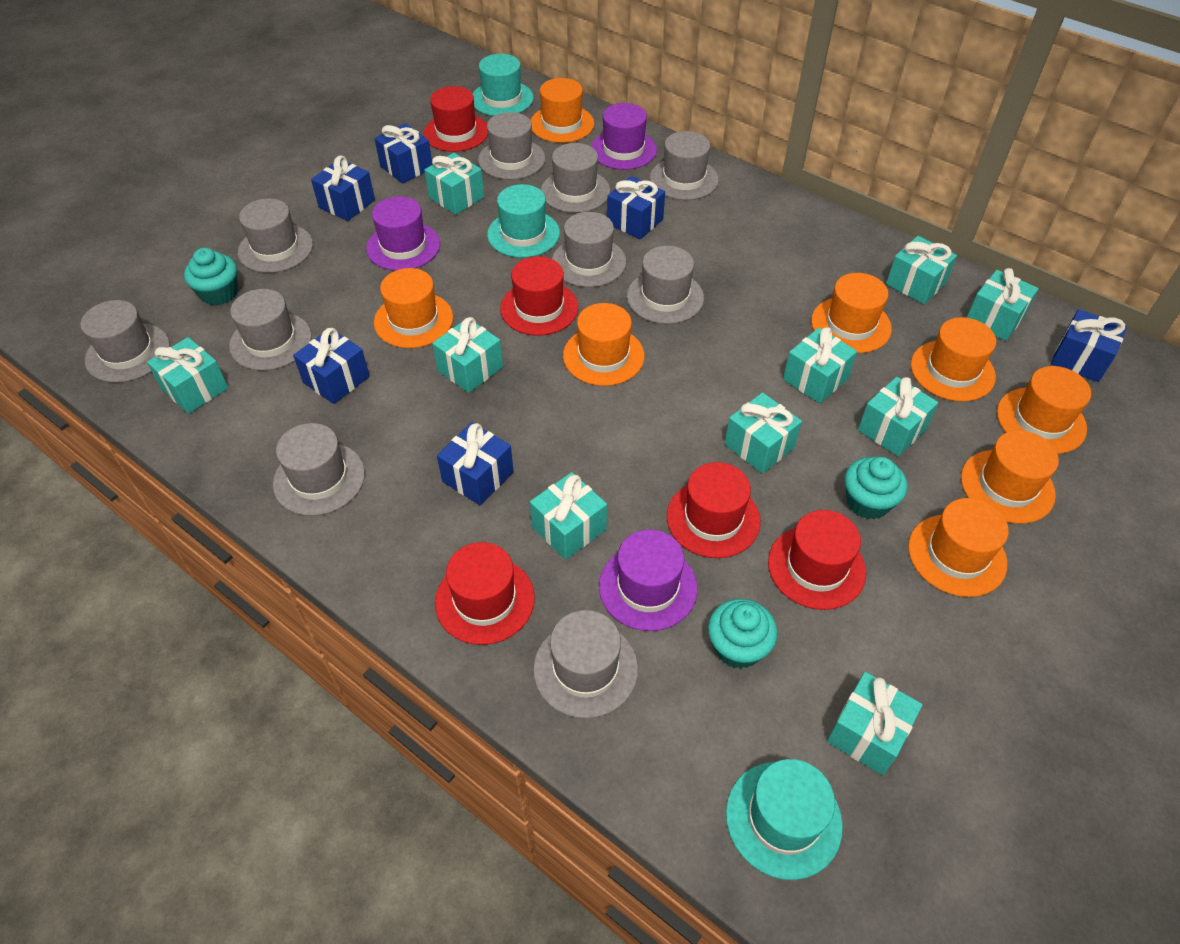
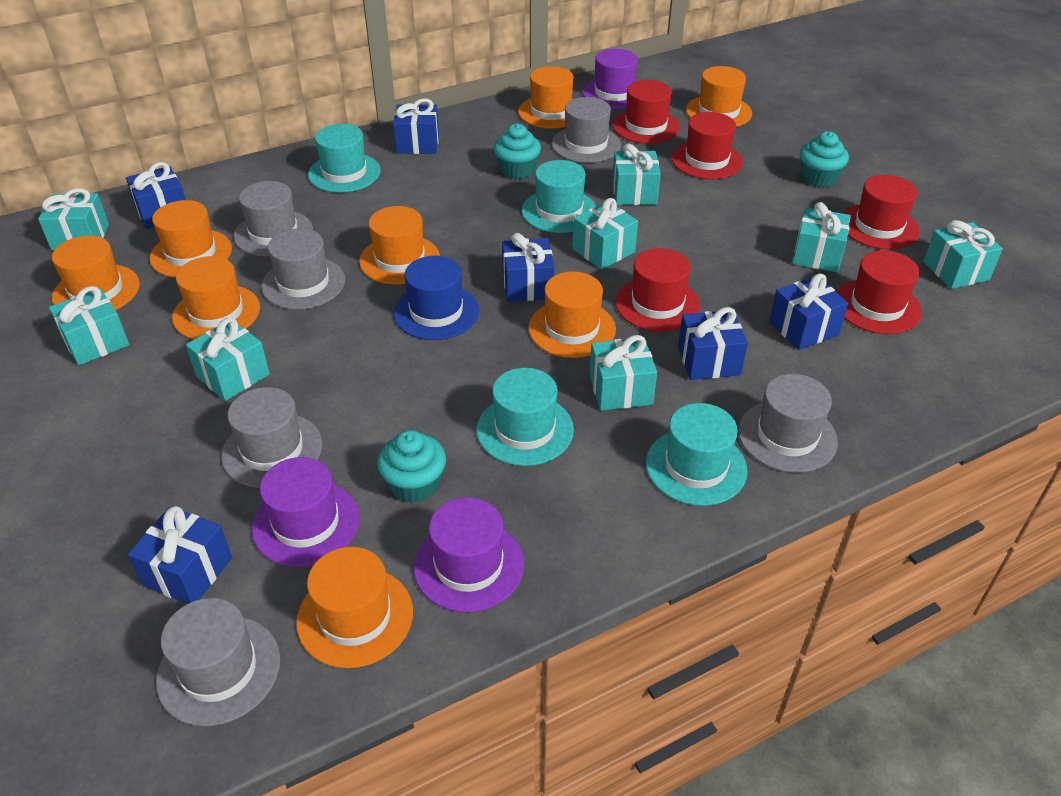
blue hat: none = 0 -> [394,256,479,340] = 1
grey hat: [80,300,170,383] [229,289,312,371] [238,198,313,273] [273,423,365,516] [478,112,545,180] [533,610,638,718] [541,143,610,213] [552,212,626,287] [627,246,704,324] [650,131,719,200] = 10 -> [156,598,280,726] [221,387,322,488] [234,181,313,256] [261,228,345,310] [552,97,621,163] [738,374,838,473] = 6
turquoise gift: [147,337,228,414] [424,153,484,215] [432,317,503,393] [530,472,607,560] [725,392,802,474] [783,327,857,404] [827,672,923,775] [858,377,938,457] [886,236,957,304] [966,268,1039,341] = 10 -> [38,188,109,250] [49,286,129,365] [186,318,270,401] [572,198,638,269] [590,335,657,411] [612,144,661,205] [792,202,851,272] [923,220,1003,289] = 8
turquoise hat: [472,54,534,116] [487,184,560,258] [726,759,843,880] = 3 -> [308,124,381,193] [476,368,574,466] [522,160,596,233] [646,403,748,506] = 4

